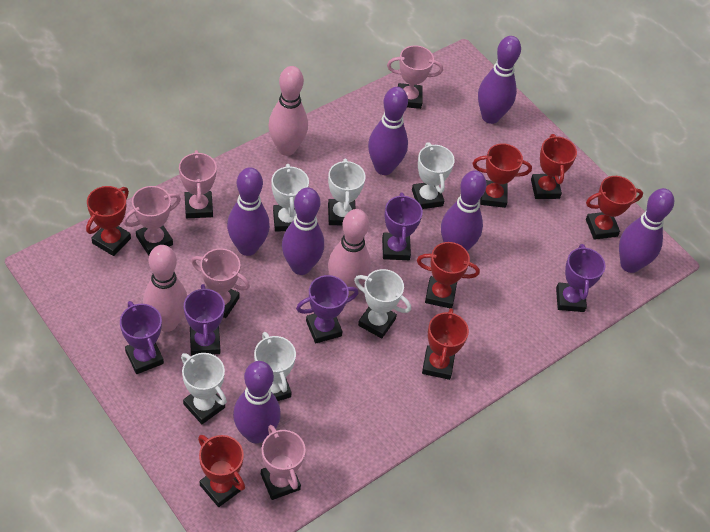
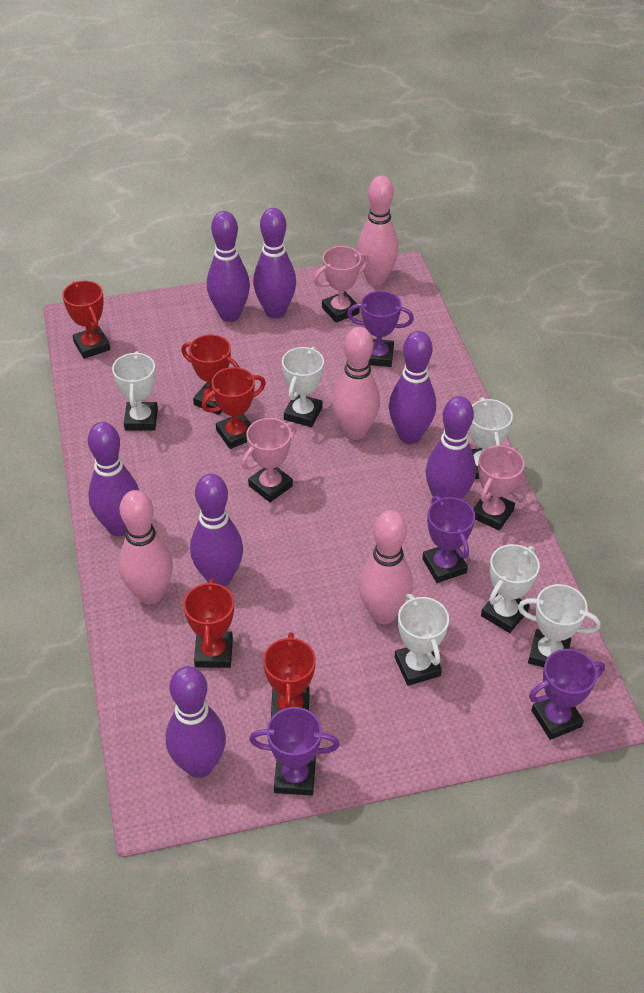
pink bowling pin: [143,245,187,332] [268,66,308,156] [328,209,371,295] = 3 -> [119,490,173,604] [333,327,380,440] [357,176,399,285] [359,510,413,624] = 4
pink trophy: [123,186,181,255] [179,150,217,218] [191,248,250,318] [261,425,305,500] [387,45,443,109] = 5 -> [241,418,297,502] [314,246,369,323] [473,446,525,531] = 3
purple trophy: [120,301,164,374] [184,284,225,356] [296,275,358,343] [382,193,423,260] [556,244,605,312] = 5 -> [249,707,340,796] [347,291,414,367] [422,496,475,583] [529,649,605,740] = 4
red trophy: [86,186,131,256] [198,435,245,507] [417,242,480,308] [422,308,469,380] [473,143,532,208] [531,134,577,199] [586,176,643,240] = 7 -> [62,280,110,359] [181,334,240,415] [183,578,234,668] [202,367,266,449] [263,632,316,718] = 5

